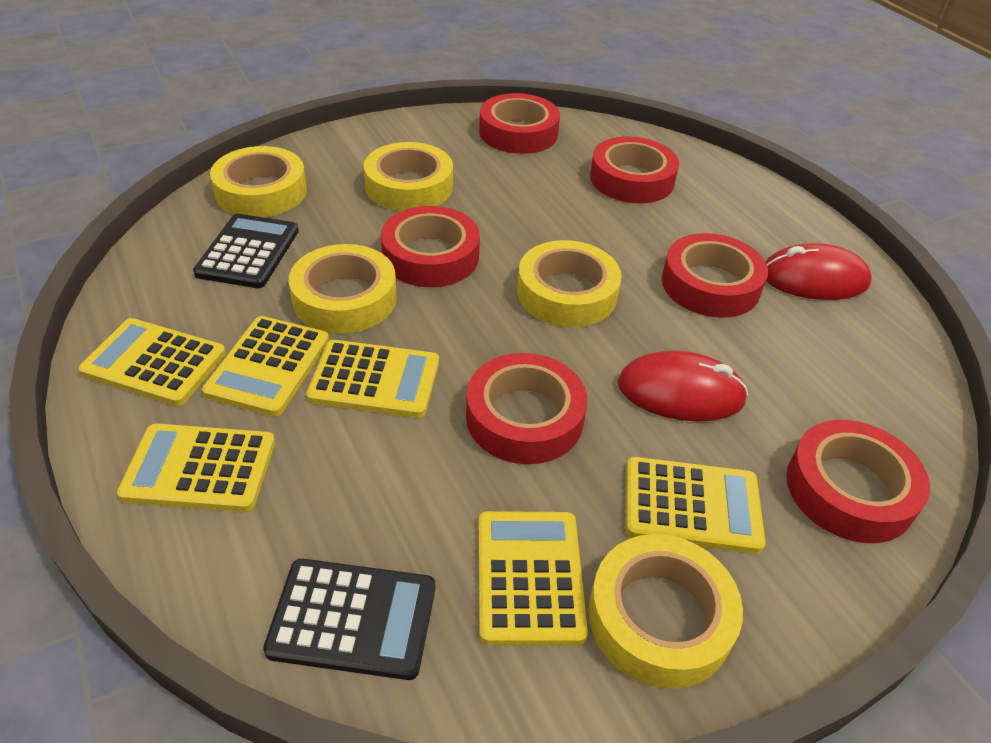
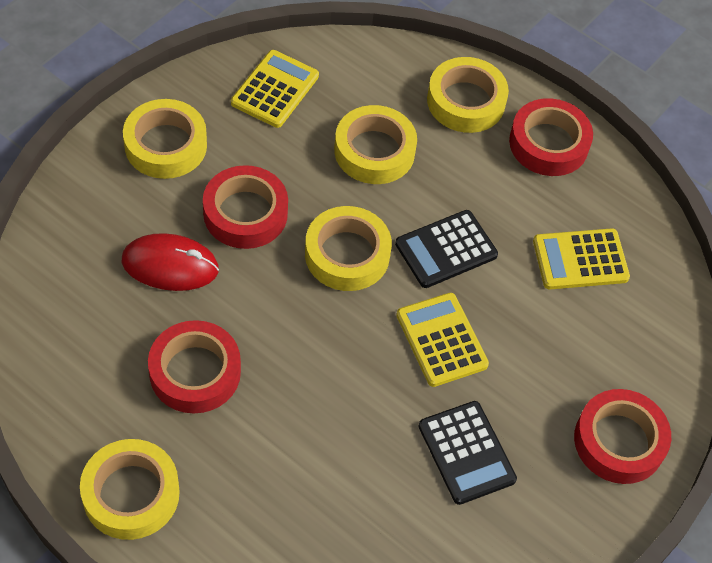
red mouse: [617,350,748,422] [765,243,872,300] = 2 -> [122,233,219,291] = 1
red tape: [381,206,480,287] [466,353,587,464] [479,93,560,154] [590,136,679,203] [662,233,768,318] [786,420,930,543] = 6 -> [148,320,241,413] [203,165,288,249] [509,98,593,176] [574,389,671,484] = 4
yellow calculator: [79,318,226,406] [117,423,275,512] [202,316,329,416] [306,340,439,418] [478,511,588,645] [626,457,766,554] = 6 -> [231,50,319,128] [396,293,489,387] [533,228,630,289] = 3

